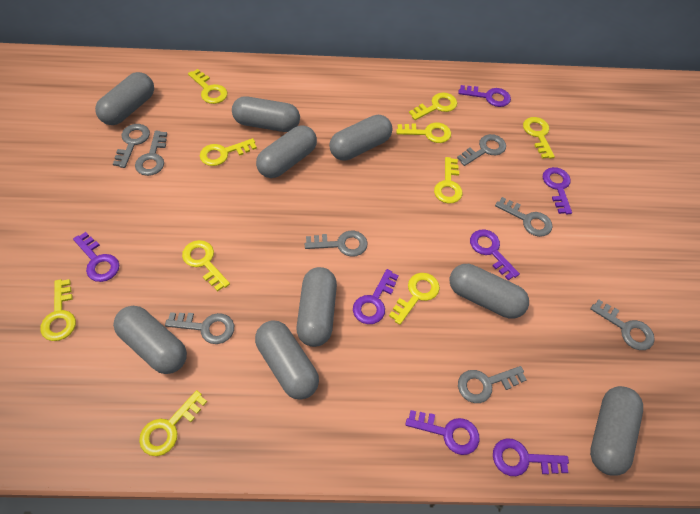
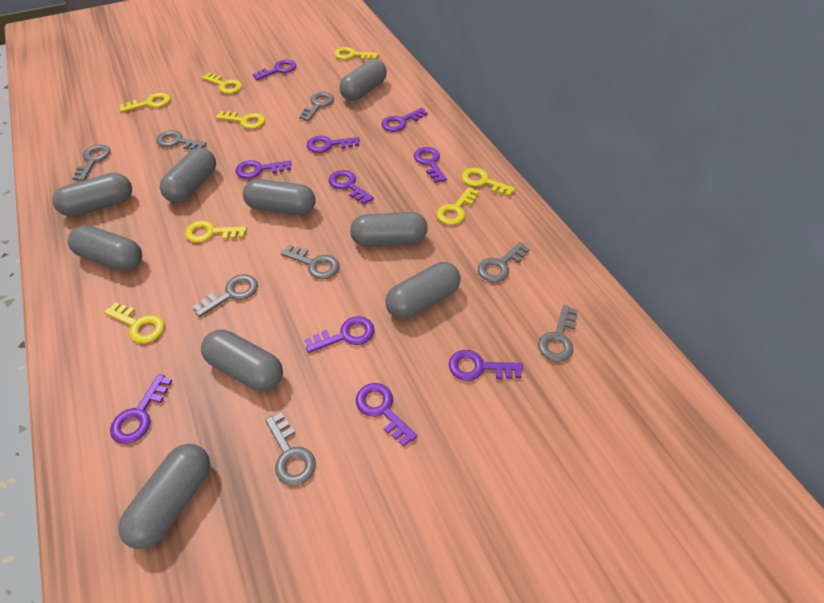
purple key: [73,232,119,282] [353,269,399,324] [405,410,479,455] [458,85,511,107] [470,229,520,280] [493,438,569,476] [543,167,572,214] = 7 -> [110,374,172,444] [235,160,292,179] [252,60,297,80] [305,316,375,353] [307,136,360,153] [329,170,374,204] [356,383,417,447] [381,108,428,132] [414,147,447,183] [449,350,523,381] = 10
yellow key: [40,279,76,341] [139,390,207,456] [182,240,230,291] [188,69,227,104] [200,138,257,166] [389,273,440,325] [396,123,451,143] [409,92,457,120] [434,157,462,204] [523,117,555,159] = 10 -> [104,302,165,343] [120,93,170,112] [185,220,247,243] [202,73,242,94] [216,111,265,129] [334,47,379,60] [436,187,479,225] [461,168,516,196] = 8

